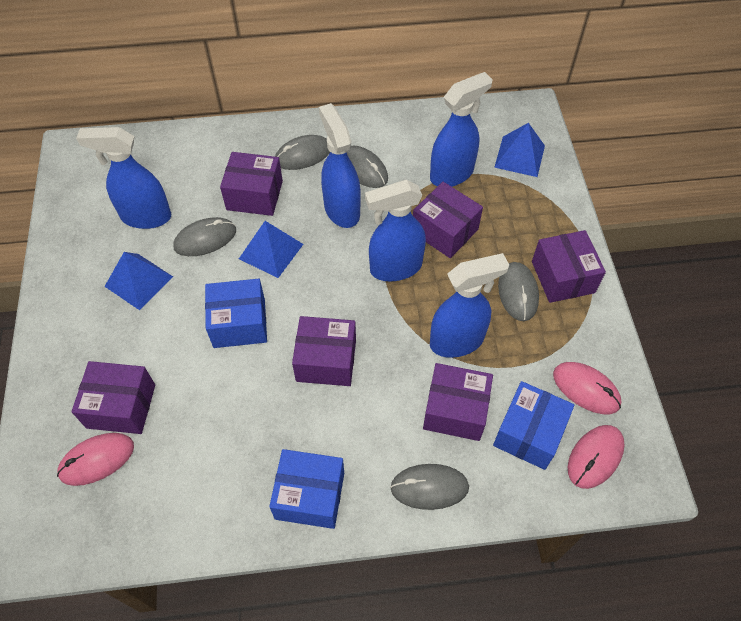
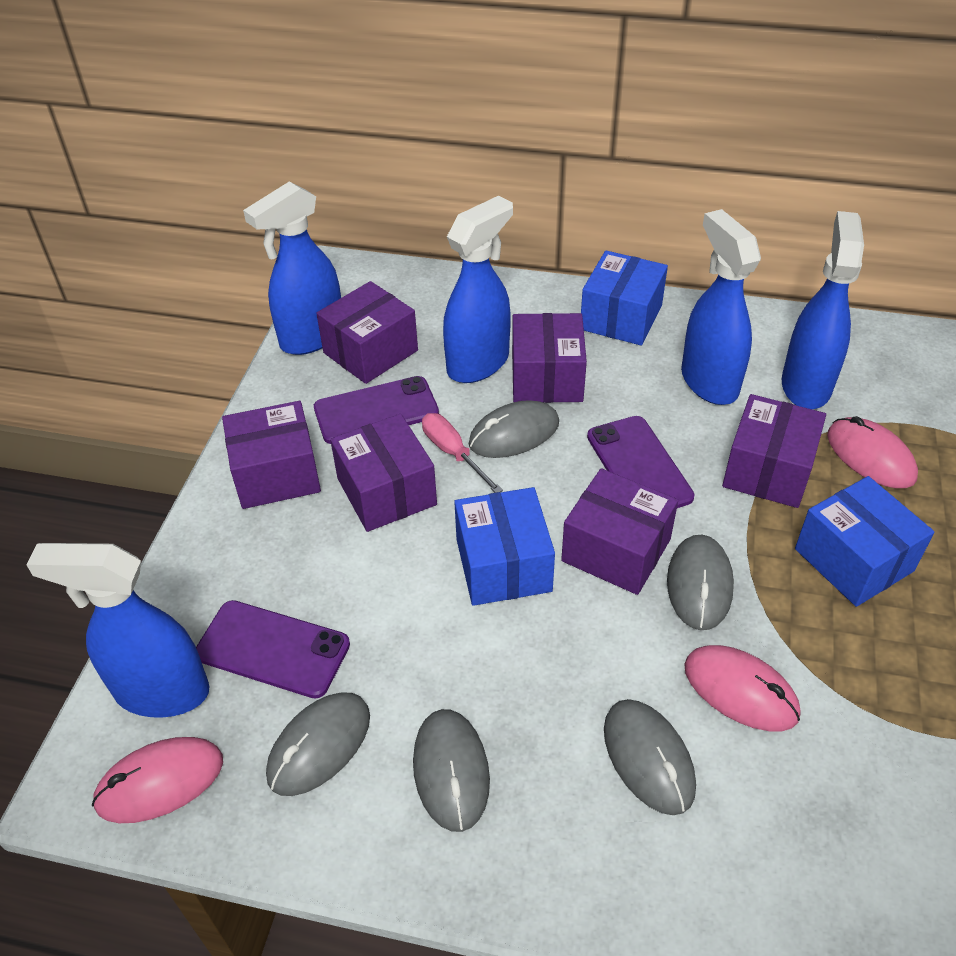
blue pyramid: [104,252,173,310] [239,221,303,278] [494,123,545,177] = 3 -> none = 0
pink screwdriver: none = 0 -> [422,413,503,493] = 1
purple phone: none = 0 -> [196,600,350,699] [314,376,439,444] [587,416,695,508] = 3

